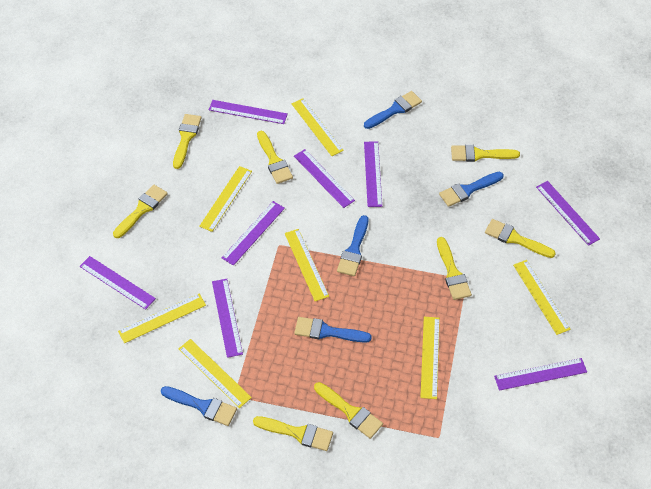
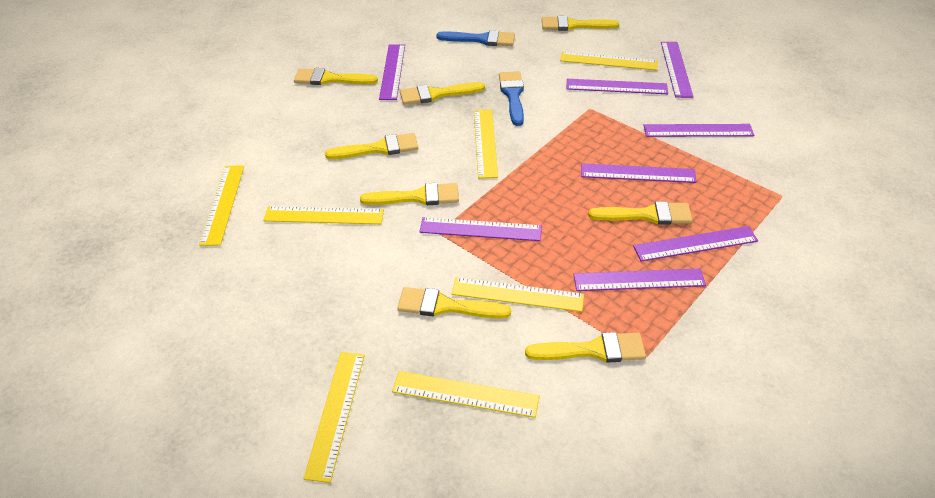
blue brush: [161,386,237,426] [294,317,372,343] [337,215,368,276] [364,91,422,129] [439,172,504,207] = 5 -> [436,30,515,46] [499,71,524,126] = 2

